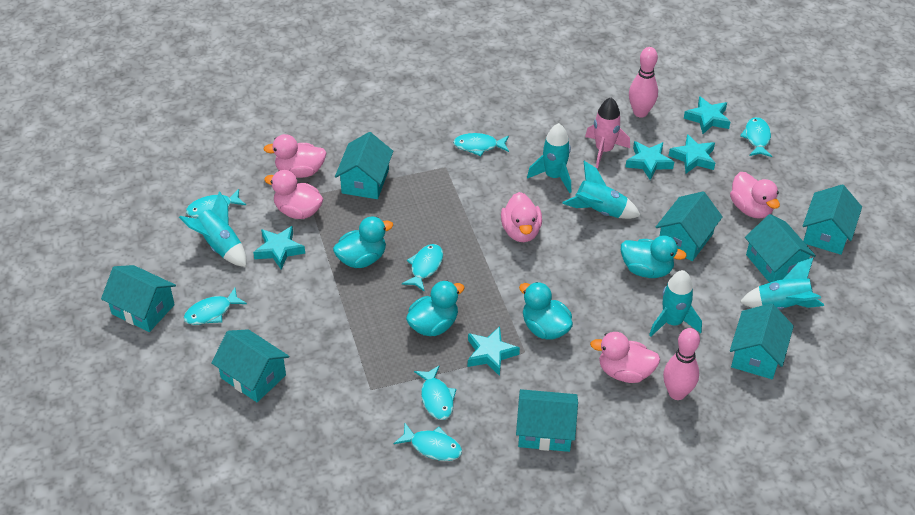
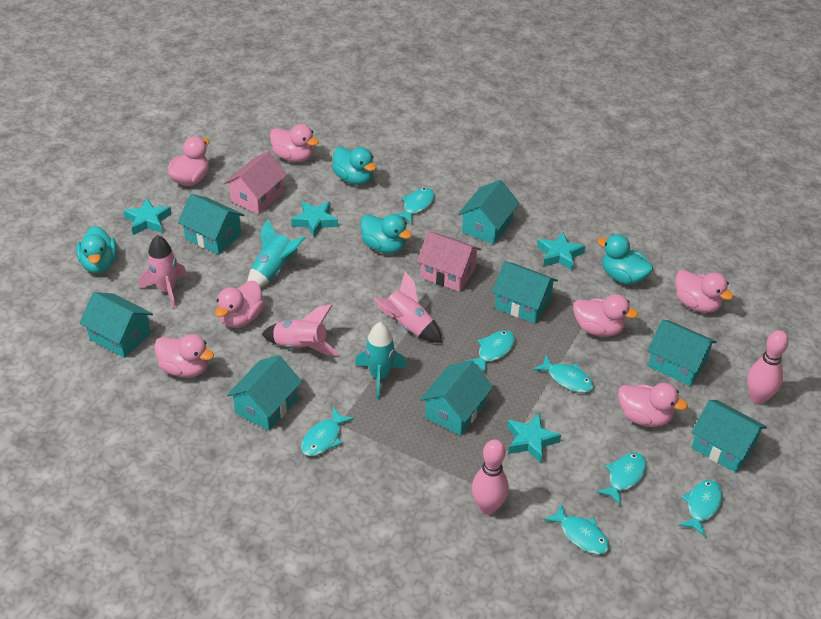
pink duck: [263,134,326,178] [264,170,323,219] [501,192,542,242] [590,332,660,383] [730,172,780,219] = 5 -> [154,334,214,378] [168,136,209,186] [215,281,264,328] [270,124,319,162] [573,294,638,337] [618,383,688,427] [675,270,734,313] = 7
pink house: none = 0 -> [224,151,287,214] [417,231,481,292] = 2
pink rocket: [585,97,630,168] = 1 -> [139,235,187,309] [262,304,339,355] [373,271,442,343] = 3
turquoise rocket: [179,191,246,267] [527,123,571,193] [562,161,640,219] [649,270,702,337] [740,258,824,310] = 5 -> [247,218,306,287] [355,322,407,400] = 2
turquoise star: [253,226,305,270] [468,326,520,376] [625,141,674,180] [669,134,715,173] [684,96,730,134] = 5 -> [123,198,172,235] [291,201,338,237] [507,413,561,463] [537,232,585,271] = 4

